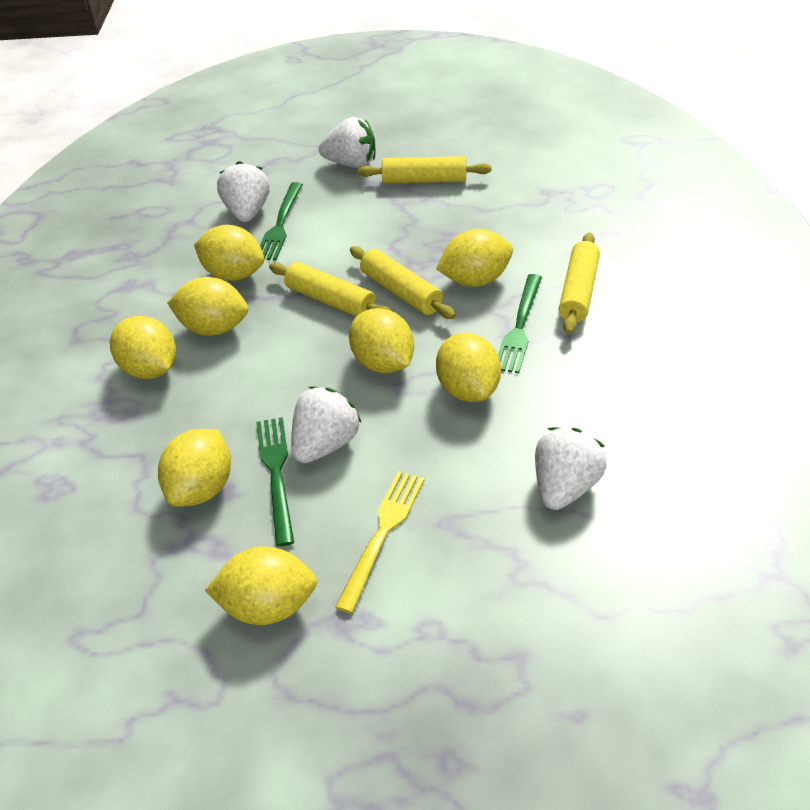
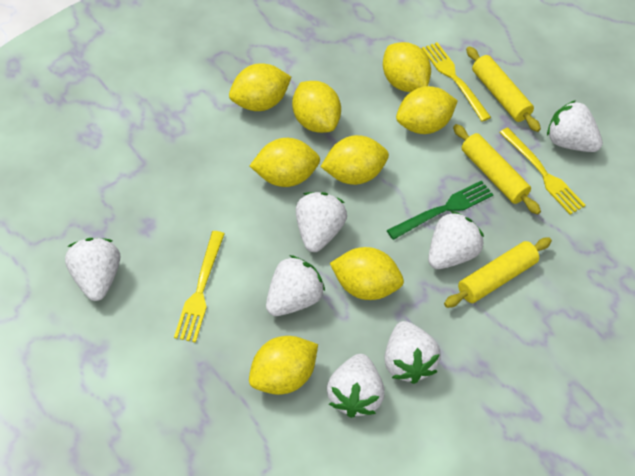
green fork: [256,417,294,547] [260,182,303,260] [498,274,542,373] = 3 -> [387,181,493,240] = 1
white strawberry: [217,161,270,222] [291,387,362,463] [319,117,375,168] [535,427,607,510] = 4 -> [65,238,120,301] [266,255,325,316] [296,192,347,252] [327,354,385,418] [384,321,441,384] [428,211,484,269] [547,100,603,152] = 7
yellow fork: [335,471,425,614] = 1 -> [174,231,224,343] [422,42,491,121] [499,127,585,215] = 3
yellow rolling pin: [269,262,391,316] [350,246,456,319] [358,156,491,184] [559,233,600,334] = 4 -> [444,238,552,308] [453,124,541,214] [466,46,541,132] = 3

